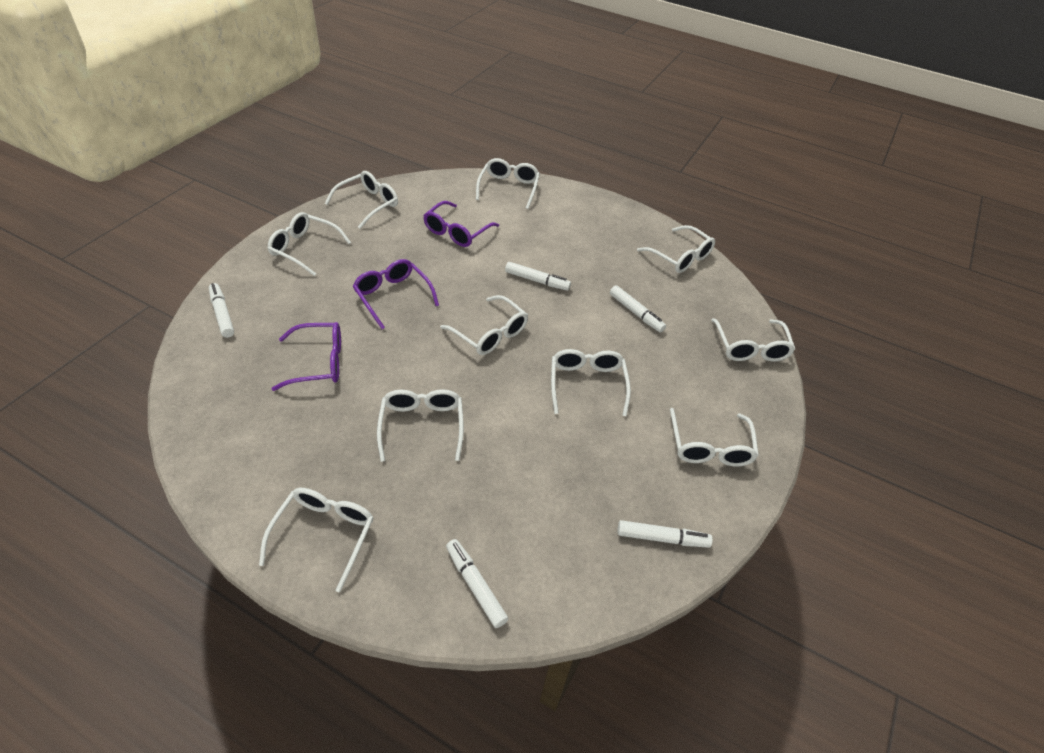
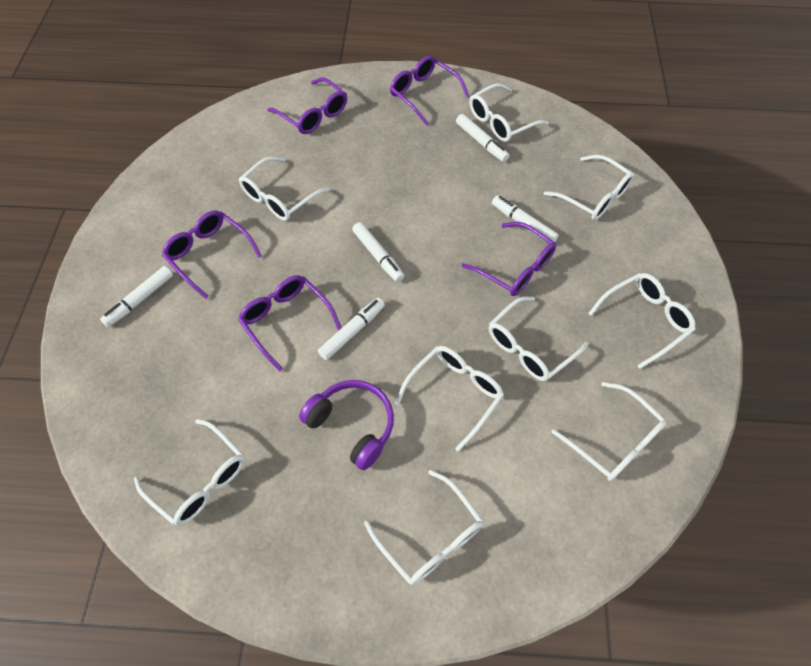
purple glasses: [272,322,341,391] [353,259,439,329] [423,201,499,247] = 3 -> [162,210,262,299] [238,275,342,371] [267,77,347,134] [390,56,469,126] [461,222,556,296] = 5
purple headphones: none = 0 -> [299,380,394,470] = 1
white glasses: [259,488,374,592] [267,212,351,276] [325,171,398,229] [377,389,464,462] [440,295,528,355] [476,158,540,209] [551,349,631,416] [637,225,715,273] [670,408,759,466] [711,318,795,362] = 10 -> [134,419,245,526] [239,156,330,221] [364,470,483,585] [395,346,504,452] [469,83,549,142] [489,297,588,381] [544,155,634,220] [551,382,666,481] [588,273,696,369] = 9

